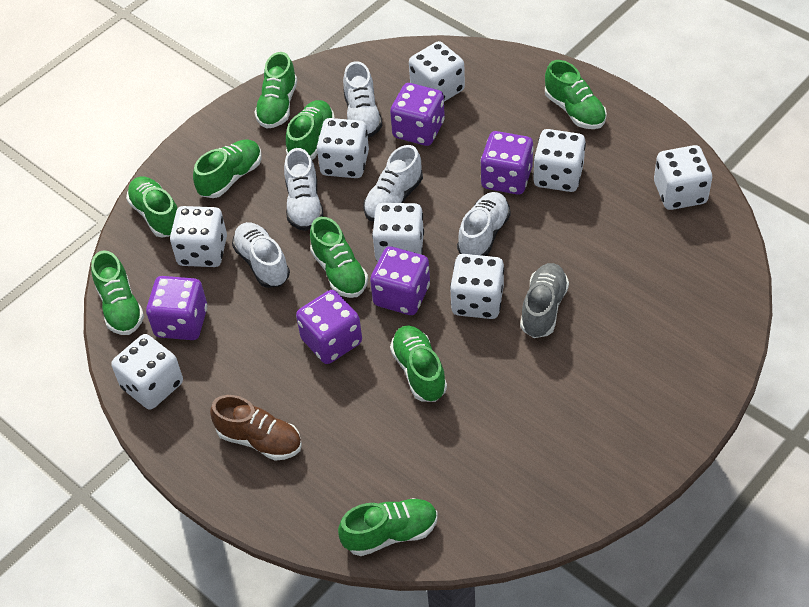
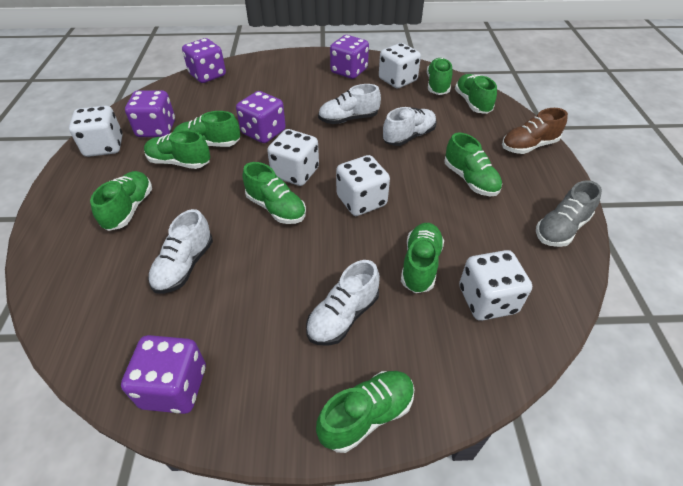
white dice: [112,334,183,410] [170,206,227,267] [317,118,369,178] [372,203,424,262] [409,41,465,102] [450,254,504,319] [533,129,586,192] [654,145,712,210] = 8 -> [69,106,123,157] [267,129,319,186] [336,155,390,216] [379,43,421,88] [459,250,532,321] = 5
white shoe: [232,222,290,288] [284,148,323,231] [343,61,382,138] [363,145,423,222] [457,192,510,256] = 5 -> [148,209,213,294] [306,260,380,346] [318,84,381,124] [383,107,436,146] = 4

